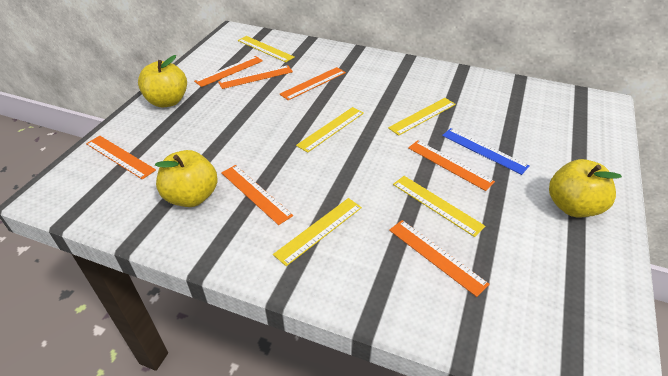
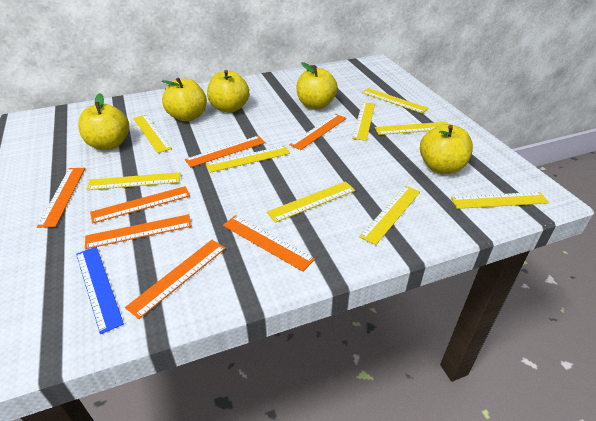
yellow apple: [138,55,187,107] [155,150,218,207] [549,159,622,217] = 3 -> [78,93,129,150] [162,77,207,122] [207,70,249,113] [296,62,338,109] [420,124,473,174] = 5
yellow ruler: [238,36,295,62] [273,198,362,266] [296,107,364,153] [388,98,456,136] [393,176,485,237] = 5 -> [87,172,181,190] [133,115,172,153] [206,146,290,173] [267,181,355,223] [352,102,375,141] [359,186,420,245] [362,88,429,114] [375,122,448,135] [451,192,549,209] = 9

